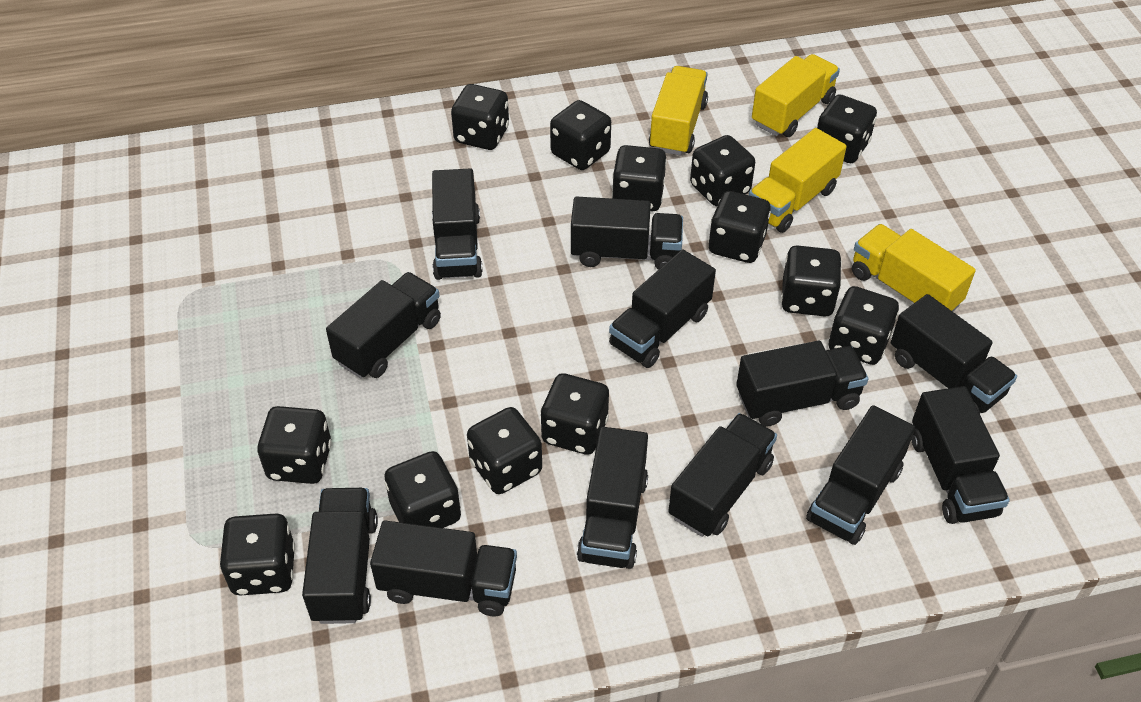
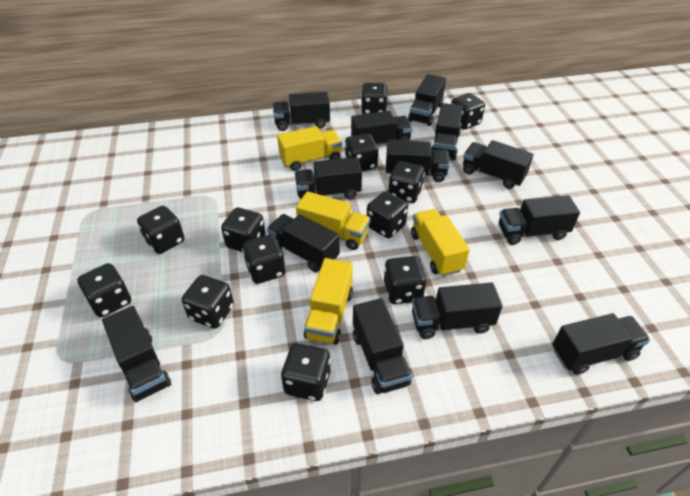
black dice: [219,513,295,596] [257,406,332,484] [384,451,461,528] [451,84,509,150] [467,407,542,494] [541,373,609,455] [550,100,611,170] [612,145,667,211] [690,135,755,207] [708,191,771,263] [781,245,842,317] [817,94,877,163] [829,286,899,365] = 13 -> [77,263,131,318] [137,206,185,254] [182,275,234,328] [221,208,265,252] [242,234,286,284] [281,343,330,401] [345,134,378,171] [361,83,388,114] [367,191,408,238] [384,256,427,304] [388,161,425,203] [451,93,485,130] = 12
black truck: [302,488,378,624] [326,272,441,379] [370,520,517,617] [432,168,483,280] [571,197,683,270] [577,427,648,569] [609,249,716,368] [668,413,777,537] [736,341,868,427] [806,405,915,545] [891,294,1017,414] [911,386,1010,524] = 12 -> [102,306,171,402] [267,214,340,272] [273,92,330,131] [295,157,362,200] [351,111,413,145] [353,298,412,394] [386,140,450,182] [408,74,446,126] [412,282,502,339] [431,103,463,160] [463,140,534,189] [499,195,580,245] [552,313,650,375] = 13

